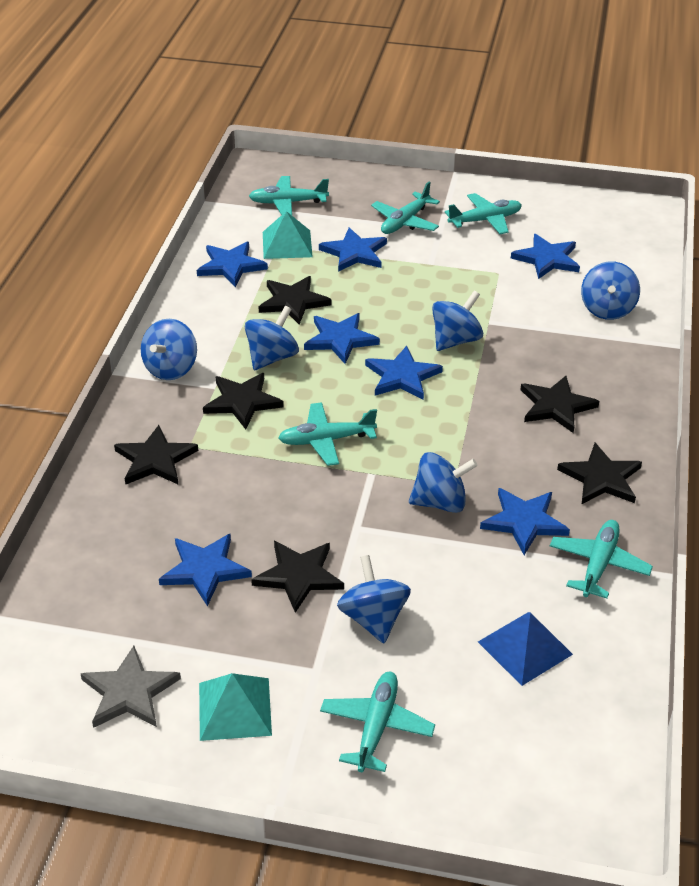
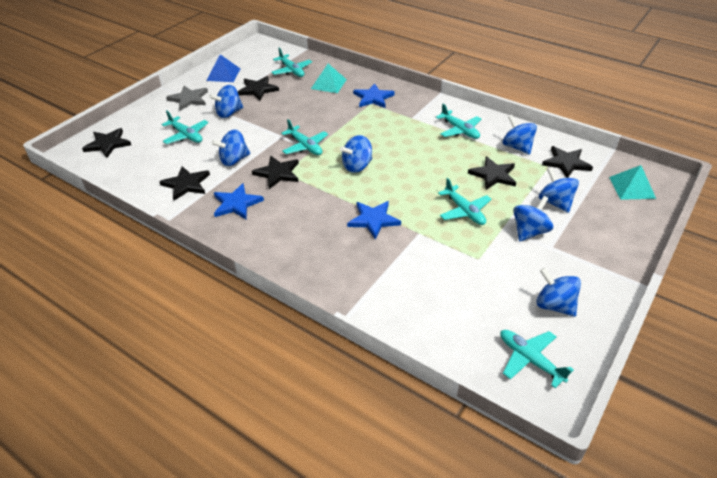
blue spinning top: [141,319,197,380] [245,306,299,370] [337,555,411,643] [409,452,478,513] [432,291,483,351] [581,261,640,320] = 6 -> [209,85,243,118] [212,130,250,166] [340,135,372,173] [502,115,537,155] [513,196,553,241] [536,268,581,317] [539,167,579,213] = 7
blue star: [159,534,252,606] [197,242,268,287] [304,313,380,364] [319,227,387,272] [365,346,443,400] [480,488,570,555] [511,234,580,279] = 7 -> [214,183,264,219] [347,201,401,239] [353,83,395,108] = 3

